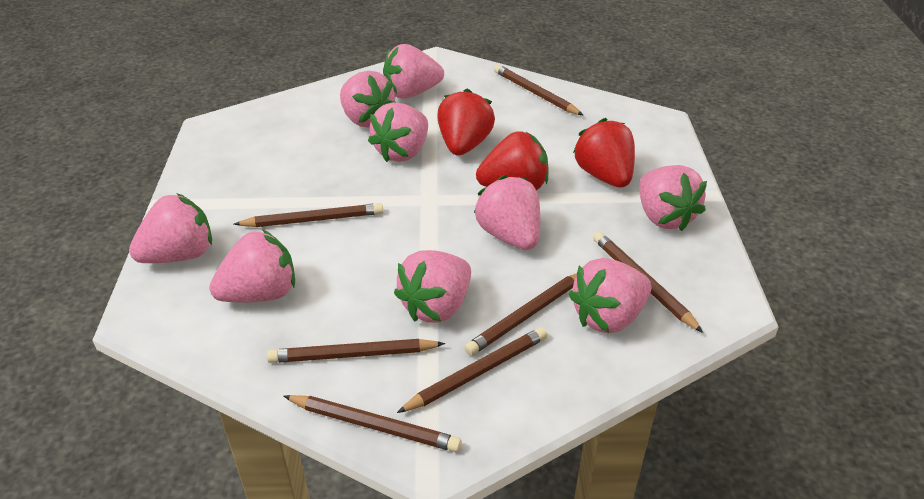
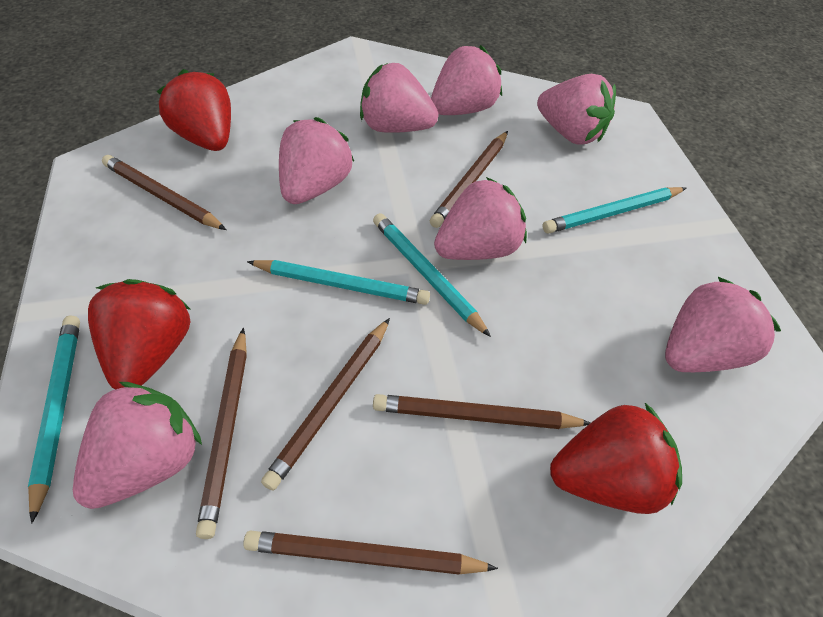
brown pencil: [234,203,383,227] [267,339,445,363] [284,395,462,452] [397,327,547,413] [464,273,577,355] [494,65,583,115] [593,232,703,333] = 7 -> [102,155,226,230] [196,328,247,539] [243,531,498,575] [261,318,390,491] [373,394,590,429] [430,131,508,228] = 6
pink strawberry: [129,193,212,263] [209,229,295,302] [340,71,395,128] [368,102,428,162] [383,44,444,99] [394,250,471,323] [474,175,540,250] [569,258,651,333] [639,165,707,231] = 9 -> [73,382,202,509] [279,117,354,204] [360,63,438,133] [431,45,502,115] [434,177,527,260] [537,74,616,145] [665,277,781,372] = 7
turquoise pencil: none = 0 -> [28,316,80,523] [247,260,430,305] [373,213,491,337] [542,187,686,233] = 4

